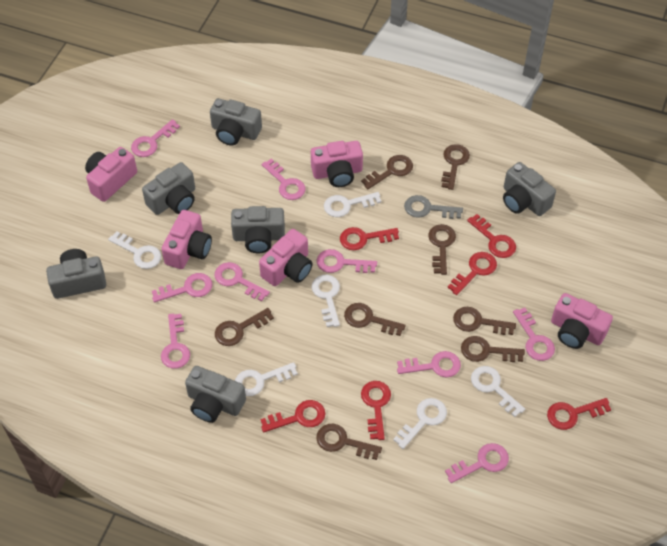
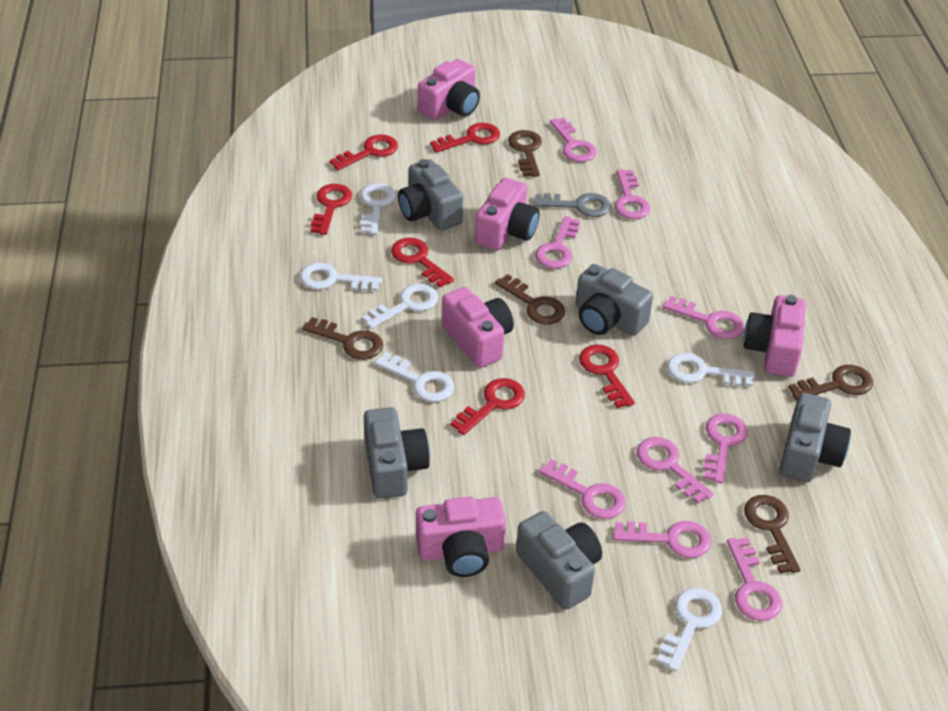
brown key: [215,308,274,346] [316,424,382,460] [344,303,406,336] [361,155,413,189] [428,224,456,275] [441,144,470,190] [453,307,516,335] [461,336,525,362] = 8 -> [302,317,383,360] [495,274,565,325] [508,130,542,177] [744,495,801,574] [789,365,873,400] = 5
grey camera: [46,249,106,299] [142,162,195,215] [185,366,246,423] [210,98,262,145] [231,206,285,253] [503,162,556,216] = 6 -> [364,407,430,499] [398,159,463,231] [516,511,602,609] [576,264,653,336] [780,393,851,482] = 5

